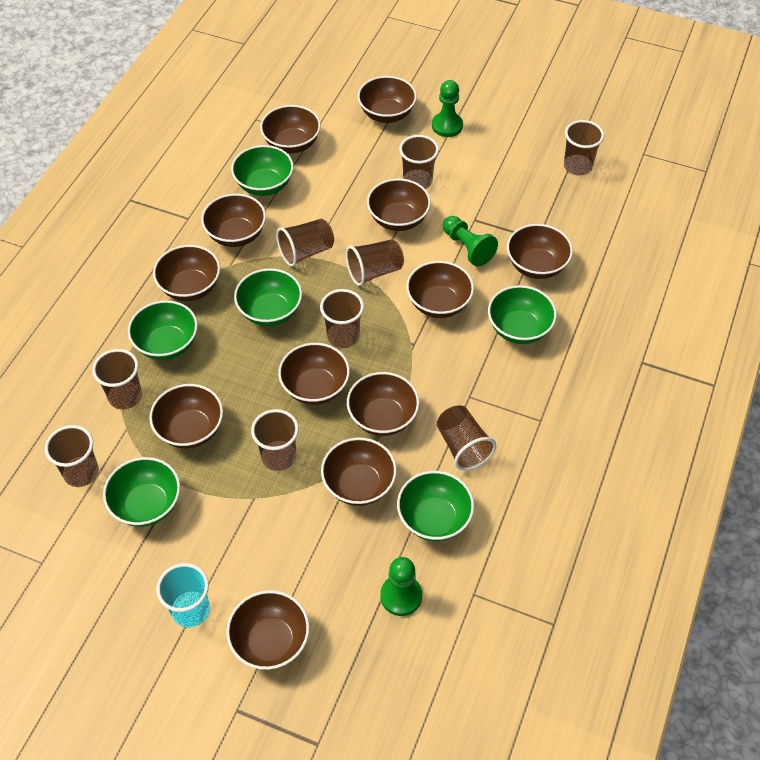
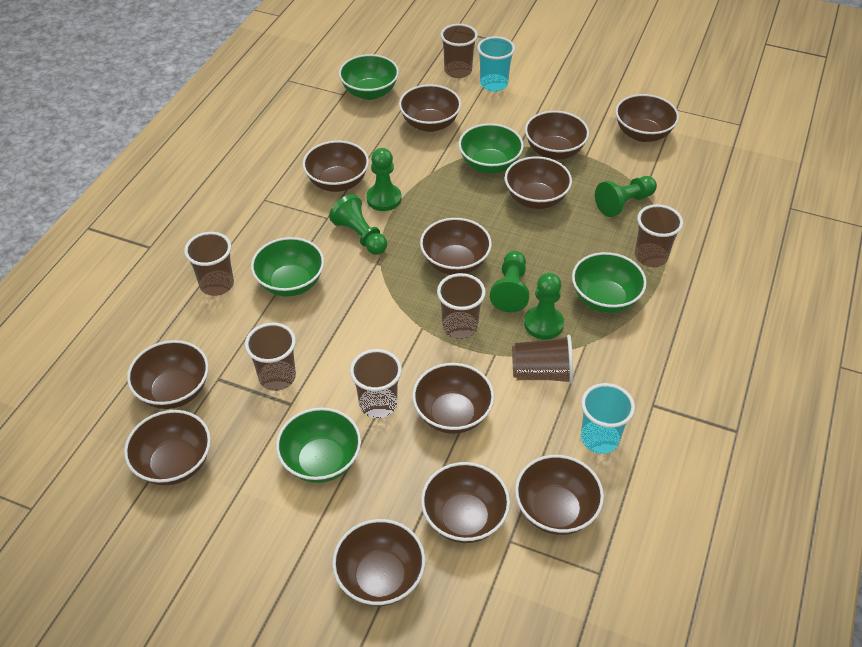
brown cup: [45,425,99,487] [92,349,142,409] [251,409,299,471] [276,219,334,267] [320,289,364,348] [346,239,404,286] [399,135,439,189] [437,406,496,470] [564,120,604,175] = 9 -> [184,232,234,296] [245,322,296,391] [350,349,402,418] [437,273,486,339] [440,24,478,78] [512,335,573,384] [635,204,683,267] = 7
green bowl: [103,457,180,527] [128,300,198,360] [231,145,294,196] [234,268,302,326] [397,471,474,541] [488,285,557,344] = 6 -> [251,237,324,297] [276,407,361,483] [339,54,399,100] [459,123,524,174] [572,252,647,313] = 5
green pawn: [380,557,422,616] [432,80,463,137] [443,216,498,267] = 3 -> [329,194,387,255] [366,148,402,211] [490,251,529,312] [524,273,564,340] [595,176,657,217] = 5
turquoise cup: [156,563,210,628] = 1 -> [477,36,515,92] [581,383,635,454] = 2

